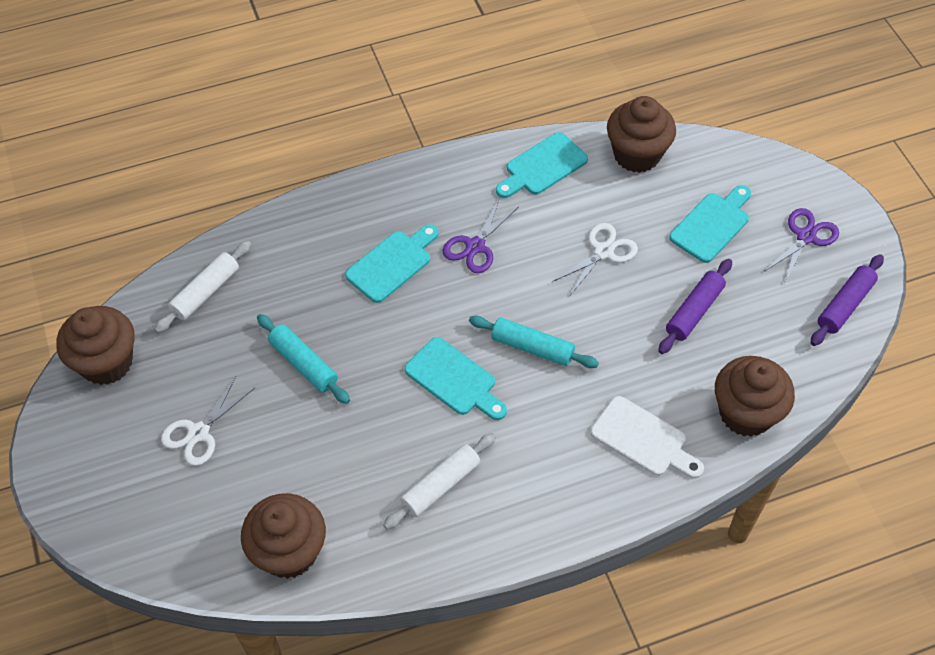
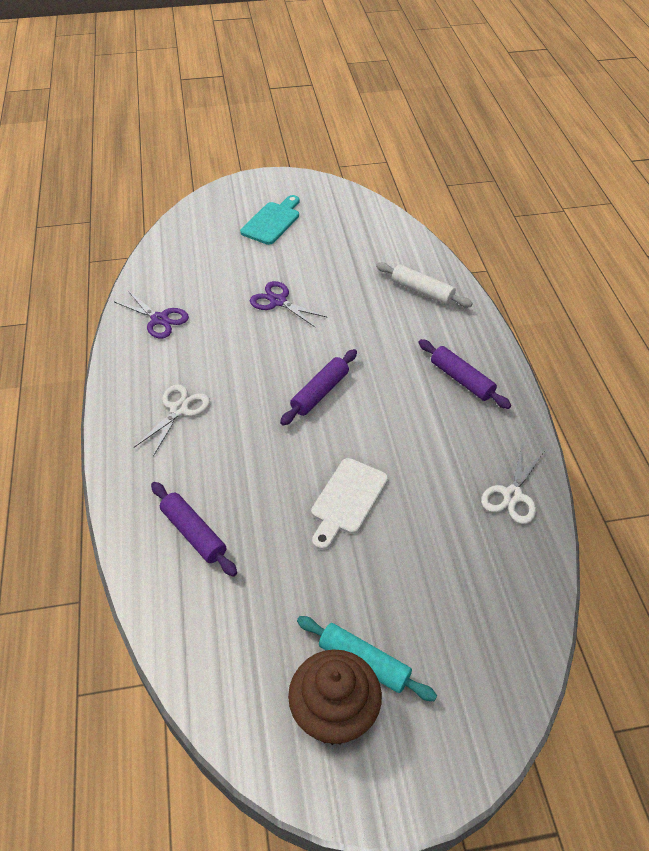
brown cupcake: [57,306,135,385] [241,493,326,579] [607,96,676,173] [715,356,795,437] = 4 -> [288,649,382,745] = 1
purple rolling pin: [658,259,732,354] [811,254,884,346] = 2 -> [151,482,237,577] [280,349,357,426] [418,339,511,409] = 3
turquoise cutting board: [345,224,439,303] [405,337,507,420] [496,132,588,198] [669,185,751,263] = 4 -> [240,195,299,245] = 1
turquoise rolling pin: [257,314,350,404] [469,316,599,368] = 2 -> [297,616,437,701] = 1
white rolling pin: [154,241,251,333] [383,433,496,529] = 2 -> [376,262,473,307] = 1

